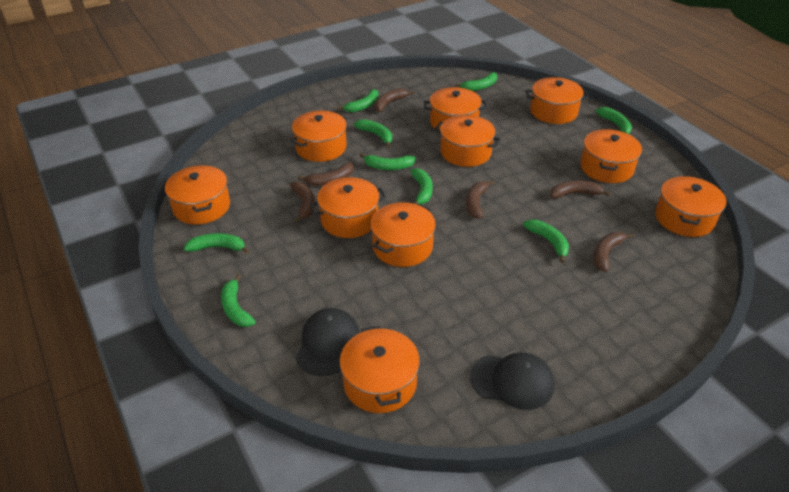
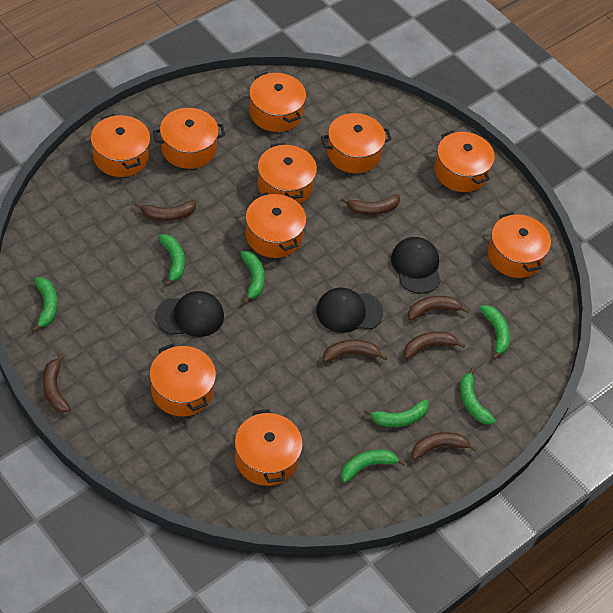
black cap: [296,308,360,376] [470,352,554,410] = 2 -> [156,291,224,337] [316,287,383,333] [391,237,441,294] = 3
brown banana: [290,181,315,223] [298,162,354,186] [375,88,414,112] [466,180,495,219] [550,181,611,198] [594,232,634,272] = 6 -> [43,353,70,412] [135,200,197,221] [323,340,387,363] [341,194,400,215] [404,331,466,359] [408,296,469,321] [411,432,477,460] = 7
green banana: [184,233,250,254] [221,274,256,327] [337,89,379,112] [354,119,392,148] [360,153,416,170] [410,168,433,204] [455,72,497,91] [523,219,569,263] [596,107,632,134] = 9 -> [32,277,58,332] [158,234,185,287] [240,251,265,303] [341,450,406,483] [364,399,429,427] [460,367,496,425] [480,305,510,360] = 7

